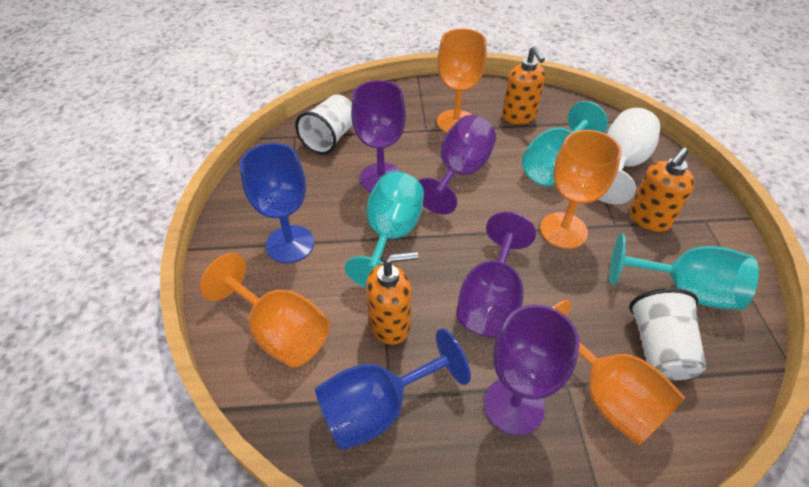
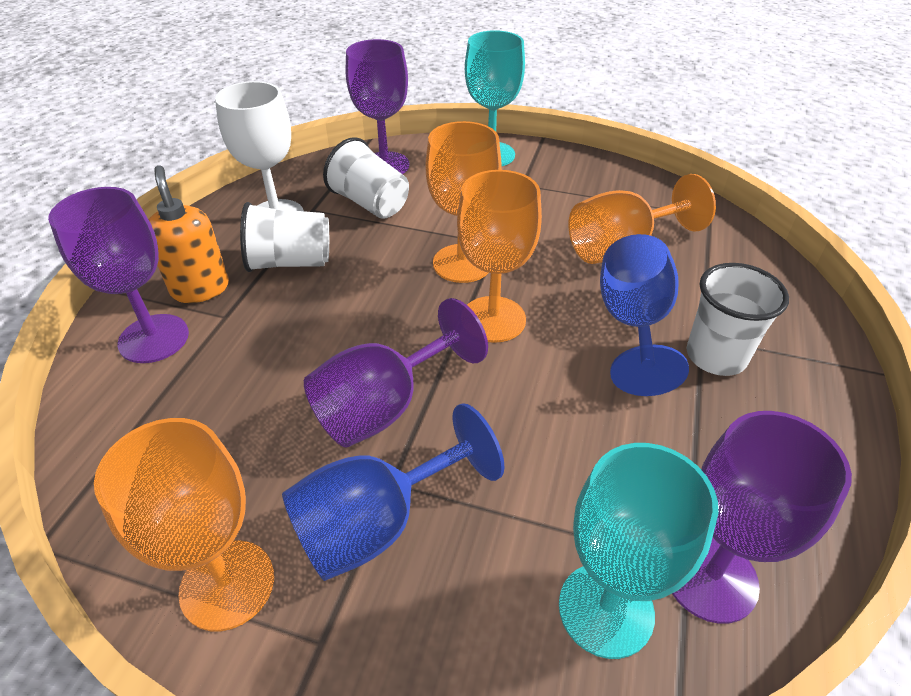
orange soap dispenser: [366,251,418,345] [502,46,546,124] [629,147,695,232] = 3 -> [148,165,229,303] = 1
turquoise goblet: [345,172,424,287] [522,101,608,186] [609,234,759,310] = 3 -> [465,30,525,167] [559,443,718,659] = 2
white cup: [295,94,353,155] [629,288,706,381] = 2 -> [240,202,329,272] [323,137,409,219] [687,263,789,376] = 3

